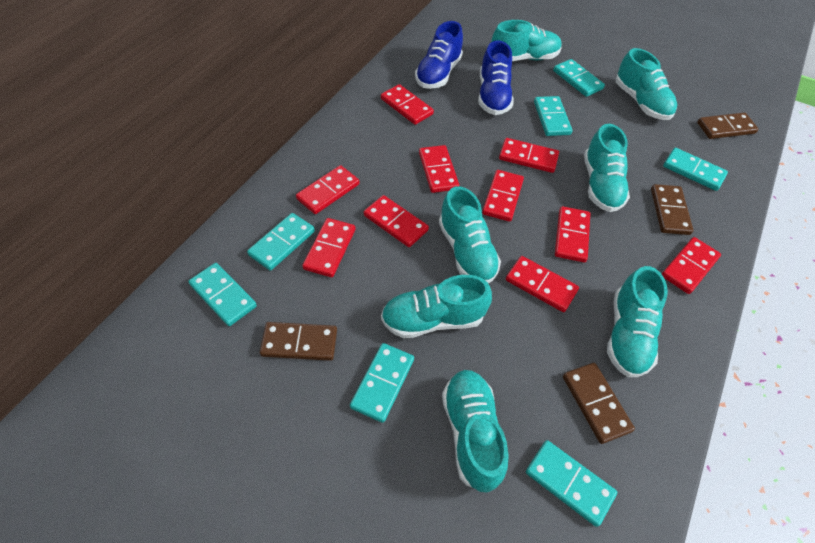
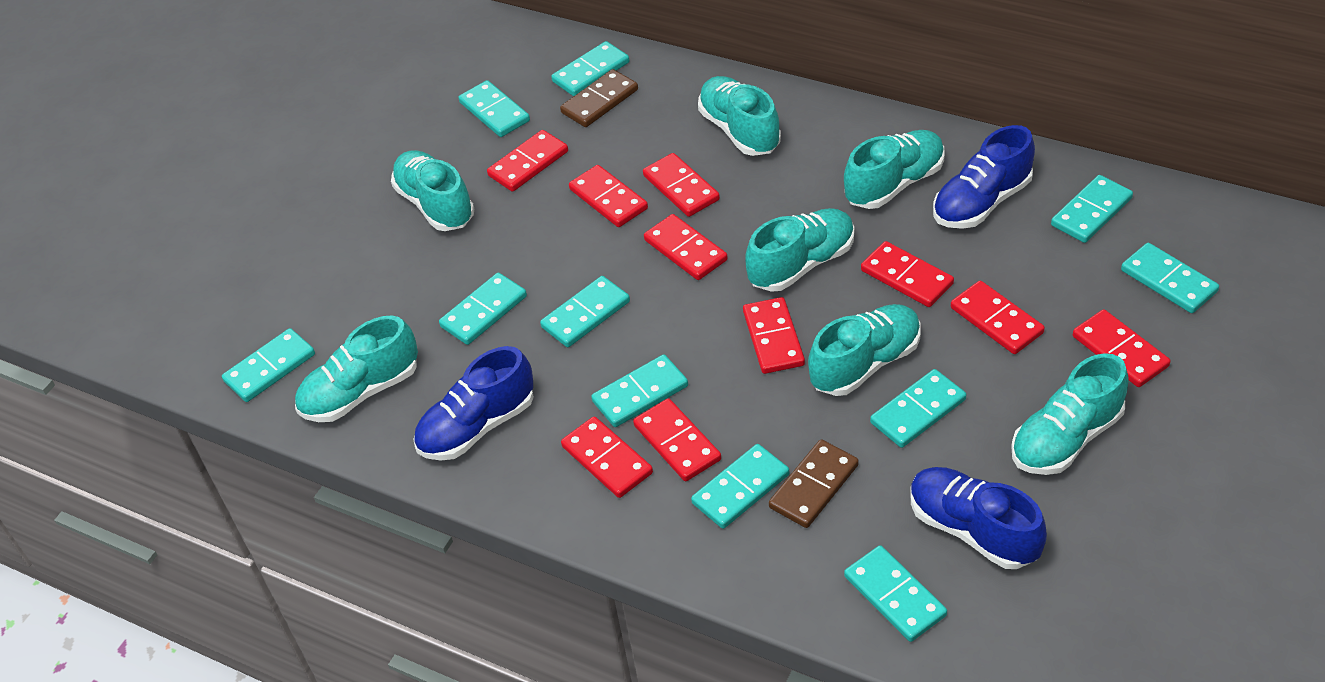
blue shoe: [415,21,463,89] [478,40,514,115] = 2 -> [413,346,534,461] [910,467,1047,569] [933,125,1035,229] = 3
brown domino: [260,322,337,361] [563,363,635,444] [651,184,693,235] [697,113,758,139] = 4 -> [560,69,638,127] [769,439,859,528] = 2
turquoise domino: [188,263,257,326] [247,213,315,271] [350,343,414,423] [526,440,617,527] [534,96,572,136] [553,59,605,97] [663,148,728,191] = 7 -> [222,328,315,402] [439,273,527,345] [459,80,530,137] [540,276,630,347] [551,41,629,96] [591,354,688,427] [691,444,789,529] [844,545,947,642] [870,369,966,448] [1051,175,1133,243] [1121,243,1219,313] = 11

